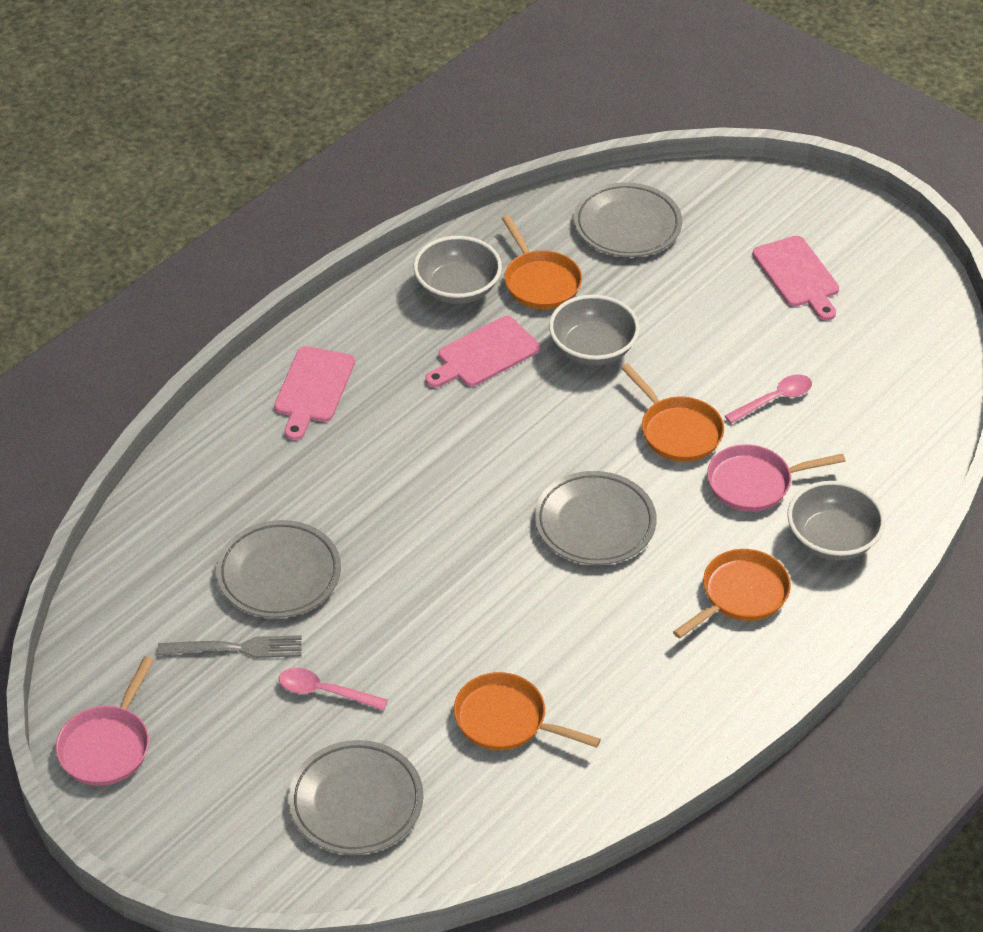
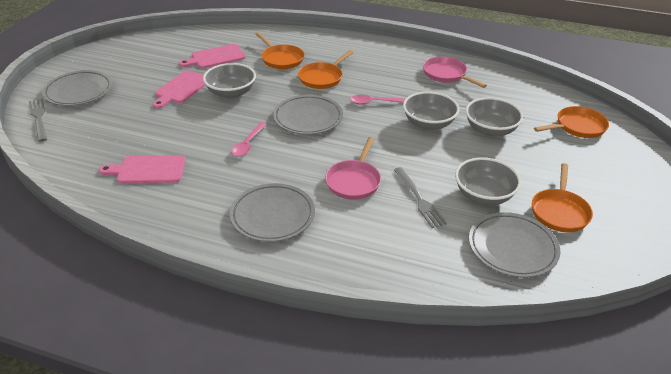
grey bowl: [413,236,502,304] [549,295,639,366] [787,481,885,561] = 3 -> [203,63,256,99] [403,92,459,130] [455,157,521,205] [465,97,523,137] = 4
grey fork: [158,635,302,658] = 1 -> [29,98,47,142] [394,167,447,228] = 2

